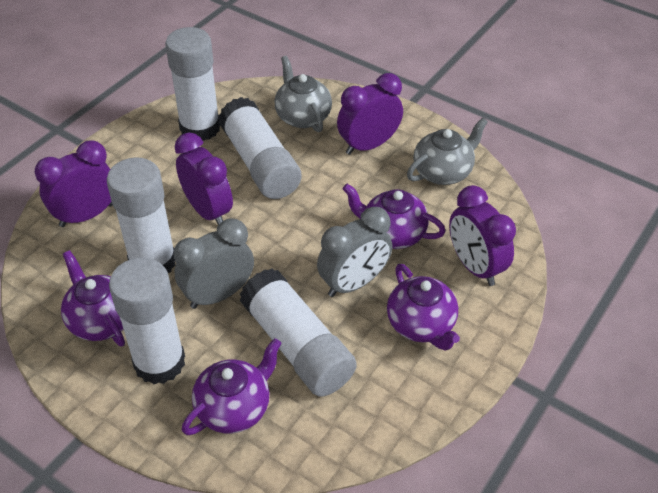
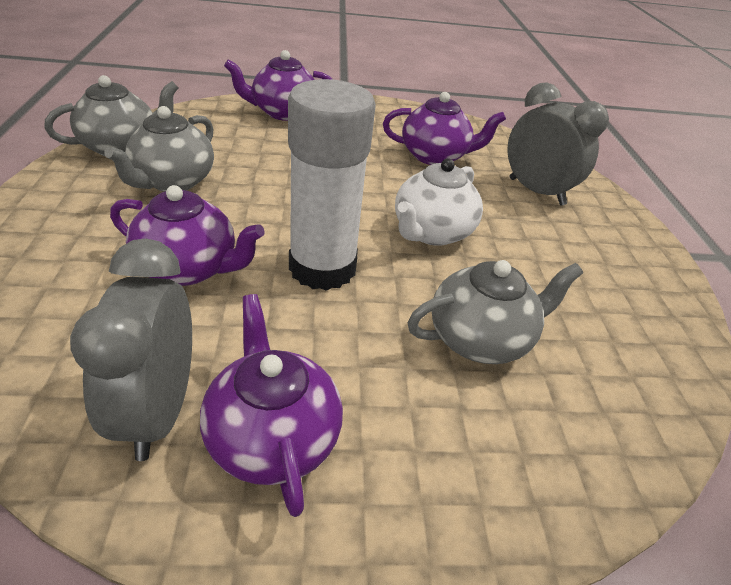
grey teapot: [275,56,332,132] [407,118,488,185] = 2 -> [45,75,179,157] [104,106,214,192] [408,260,583,364] = 3
purple clock: [35,141,113,227] [175,132,233,225] [337,73,403,155] [449,185,516,286] = 4 -> none = 0
white glue stick: [107,158,176,273] [109,257,185,384] [165,27,221,141] [219,97,301,199] [240,268,357,397] = 5 -> [288,79,376,291] = 1
white teapot: none = 0 -> [395,158,483,246] = 1

